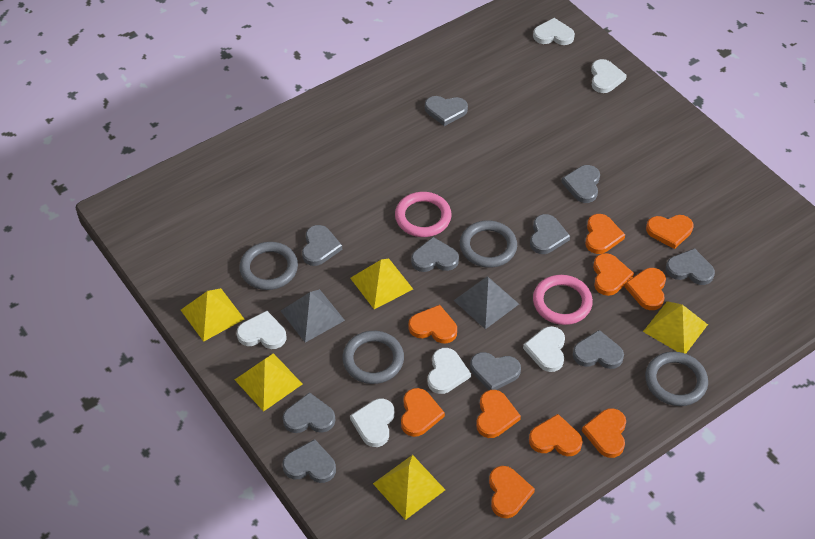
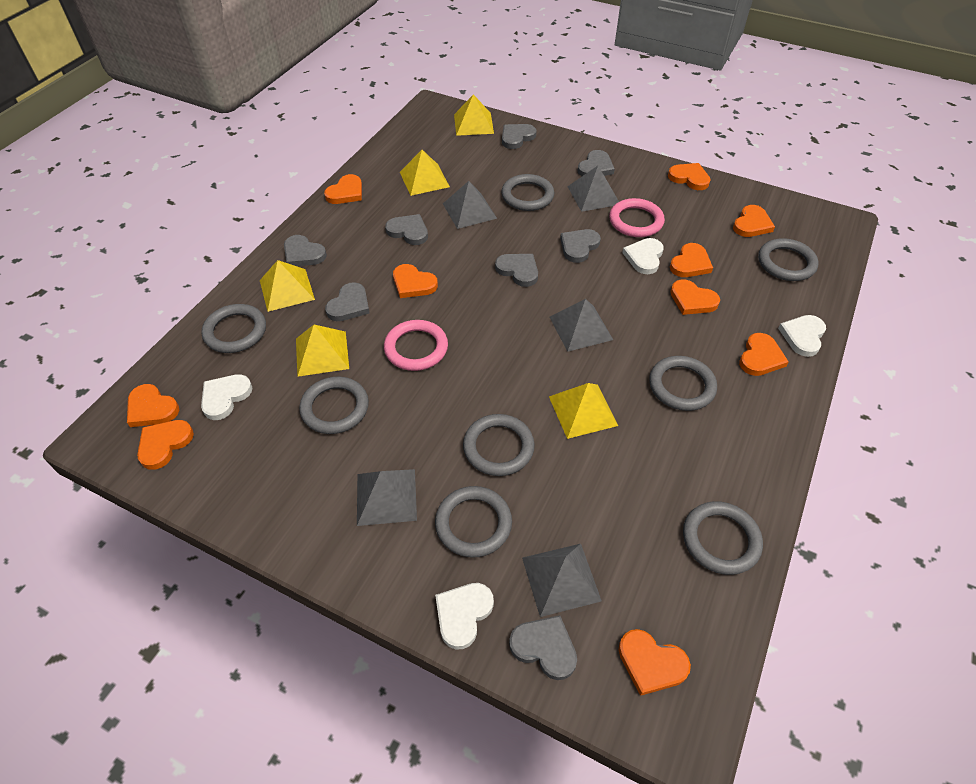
grey heart: [283,392,335,433] [283,439,336,483] [302,225,342,266] [411,237,459,272] [425,96,468,126] [470,352,521,390] [530,214,570,254] [561,165,600,203] [573,330,624,369] [666,248,715,285] = 10 -> [284,235,327,266] [325,282,370,321] [385,214,428,245] [495,254,538,287] [502,124,537,149] [509,615,577,680] [560,229,601,263] [578,150,615,176] = 8
grey pyramid: [281,289,345,343] [453,276,519,329] = 2 -> [357,469,417,526] [443,181,497,229] [522,544,602,617] [550,299,613,352] [567,166,619,212] = 5
grey ring: [239,242,298,290] [343,331,404,384] [460,220,517,268] [645,352,708,406] = 4 -> [201,304,266,353] [299,377,369,434] [435,486,512,558] [463,414,535,476] [501,174,554,211] [649,356,717,411] [683,501,763,575] [758,238,819,281] = 8
white heart: [237,311,286,349] [350,399,395,447] [428,348,471,394] [523,326,565,372] [533,18,575,45] [591,59,627,93] = 6 -> [201,374,252,420] [435,583,494,649] [622,238,664,274] [778,315,826,357] = 4

